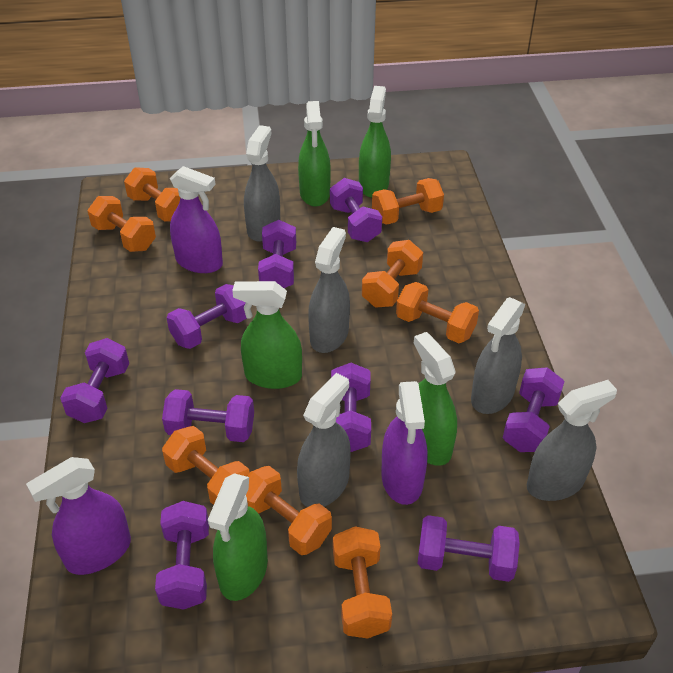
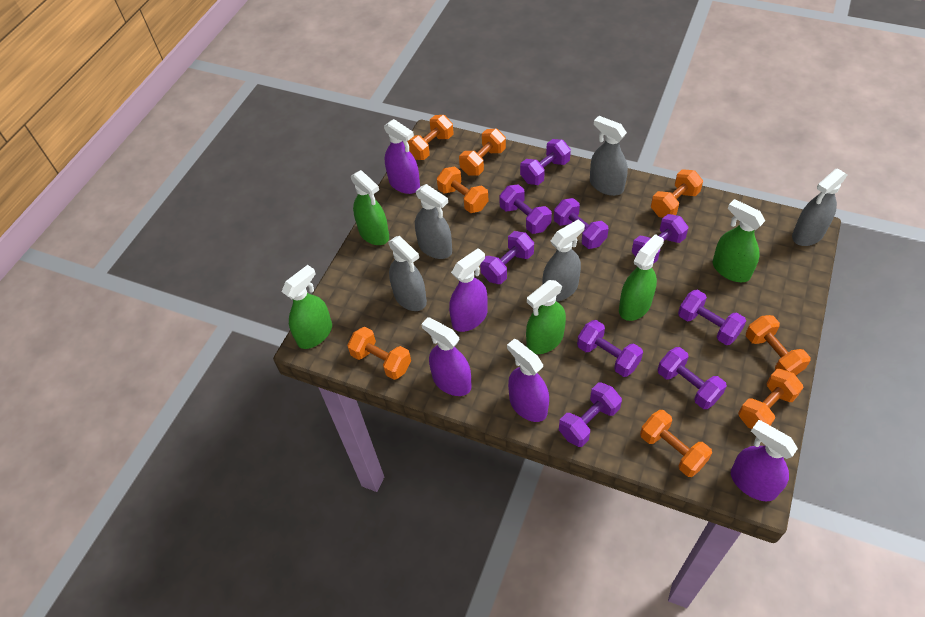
purple spray bottle: [26,457,131,575] [170,166,223,273] [381,381,428,505] = 3 -> [384,119,420,194] [421,317,472,396] [449,248,488,332] [507,339,549,422] [731,420,798,502] = 5

